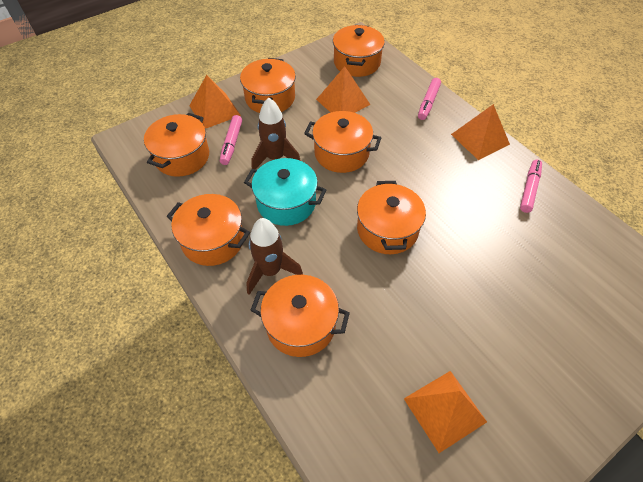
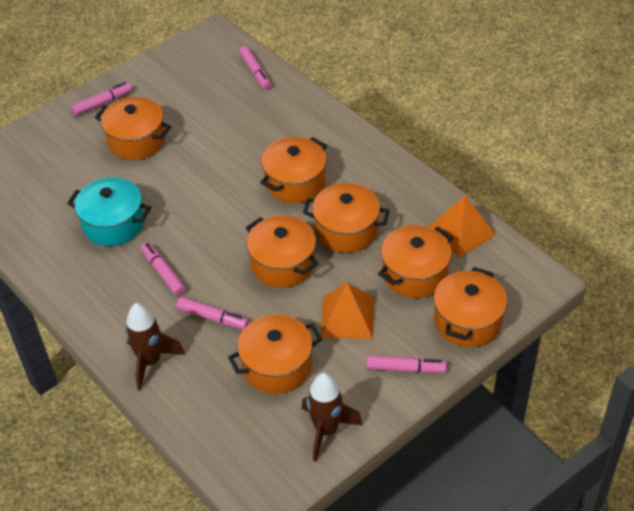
orange pyramid: [189,75,241,129] [316,67,370,113] [404,371,487,453] [451,104,510,160] = 4 -> [321,282,374,339] [429,195,496,257] = 2
pink marker: [220,115,242,165] [418,78,441,120] [520,160,542,213] = 3 -> [71,82,132,116] [141,242,186,296] [177,297,249,329] [239,46,271,90] [367,355,447,373] = 5

